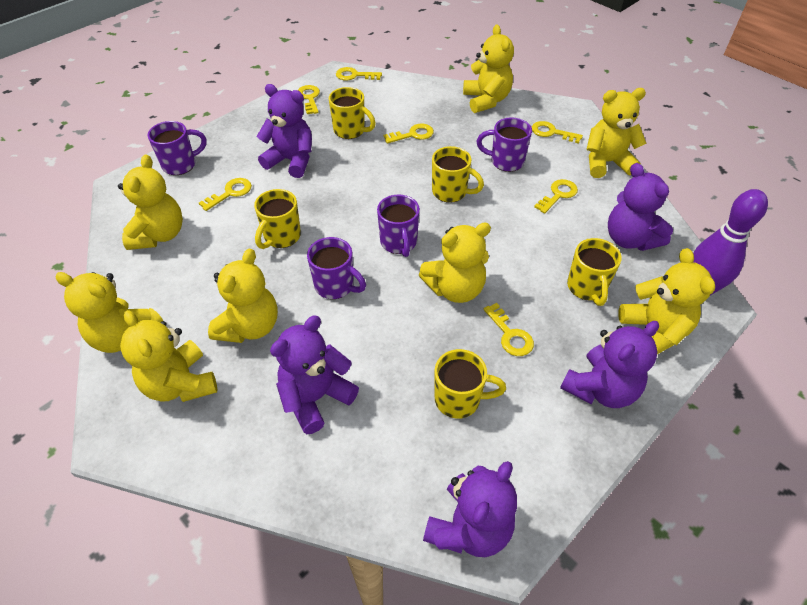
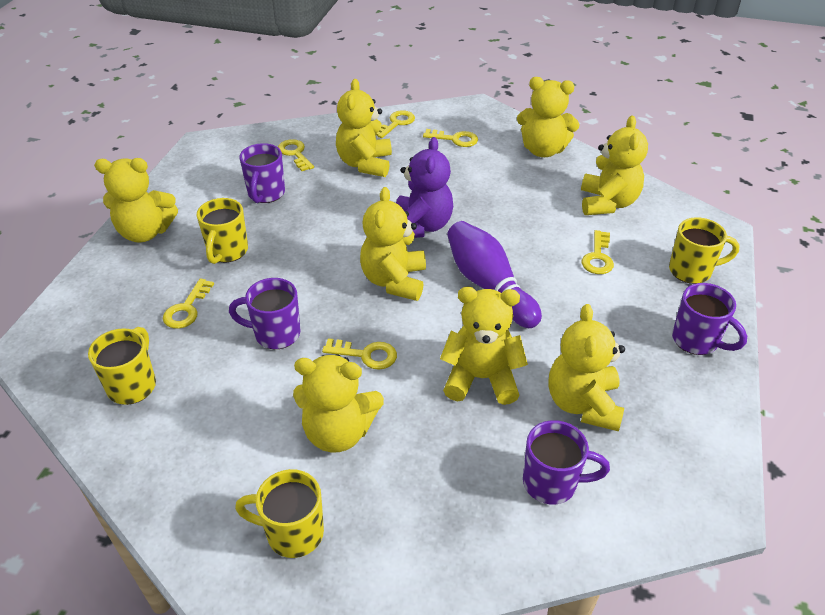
purple teddy bear: [256,84,312,178] [270,316,359,434] [423,461,517,557] [560,321,659,408] [608,163,673,251] = 5 -> [396,137,453,238] = 1
yellow key: [199,178,252,211] [298,85,320,114] [336,67,382,80] [383,123,434,144] [483,303,534,356] [532,121,583,143] [534,179,578,214] = 7 -> [163,278,214,329] [278,139,314,171] [322,338,397,370] [375,110,415,138] [423,129,478,147] [582,230,614,274] = 6
yellow mug: [254,189,301,249] [329,87,376,139] [432,146,484,203] [435,349,506,419] [567,238,622,306] = 5 -> [88,327,156,405] [197,198,248,264] [235,469,324,558] [669,217,740,284] = 4

